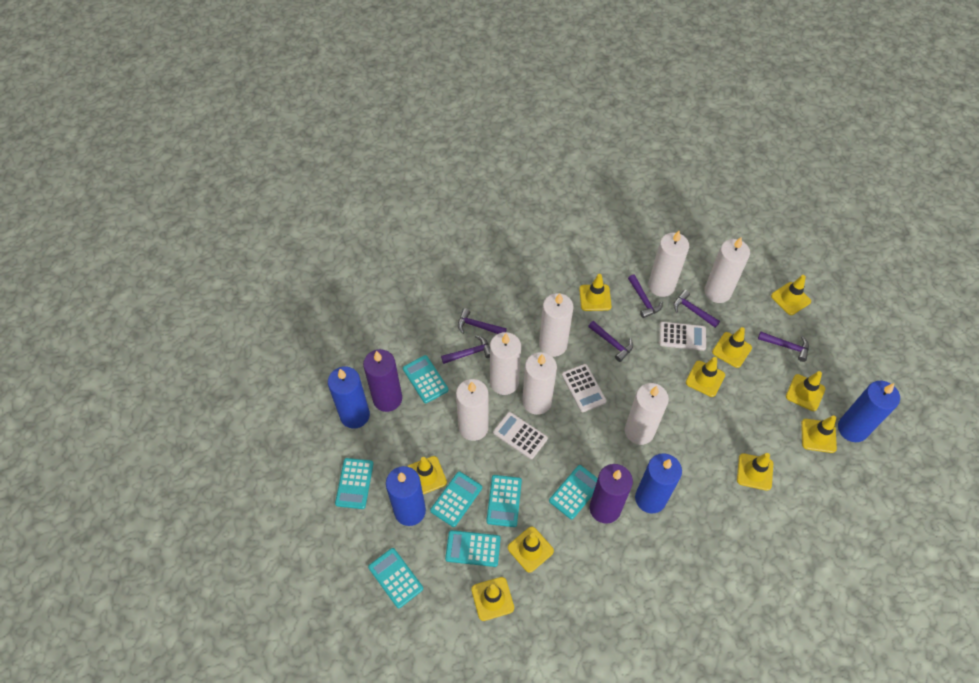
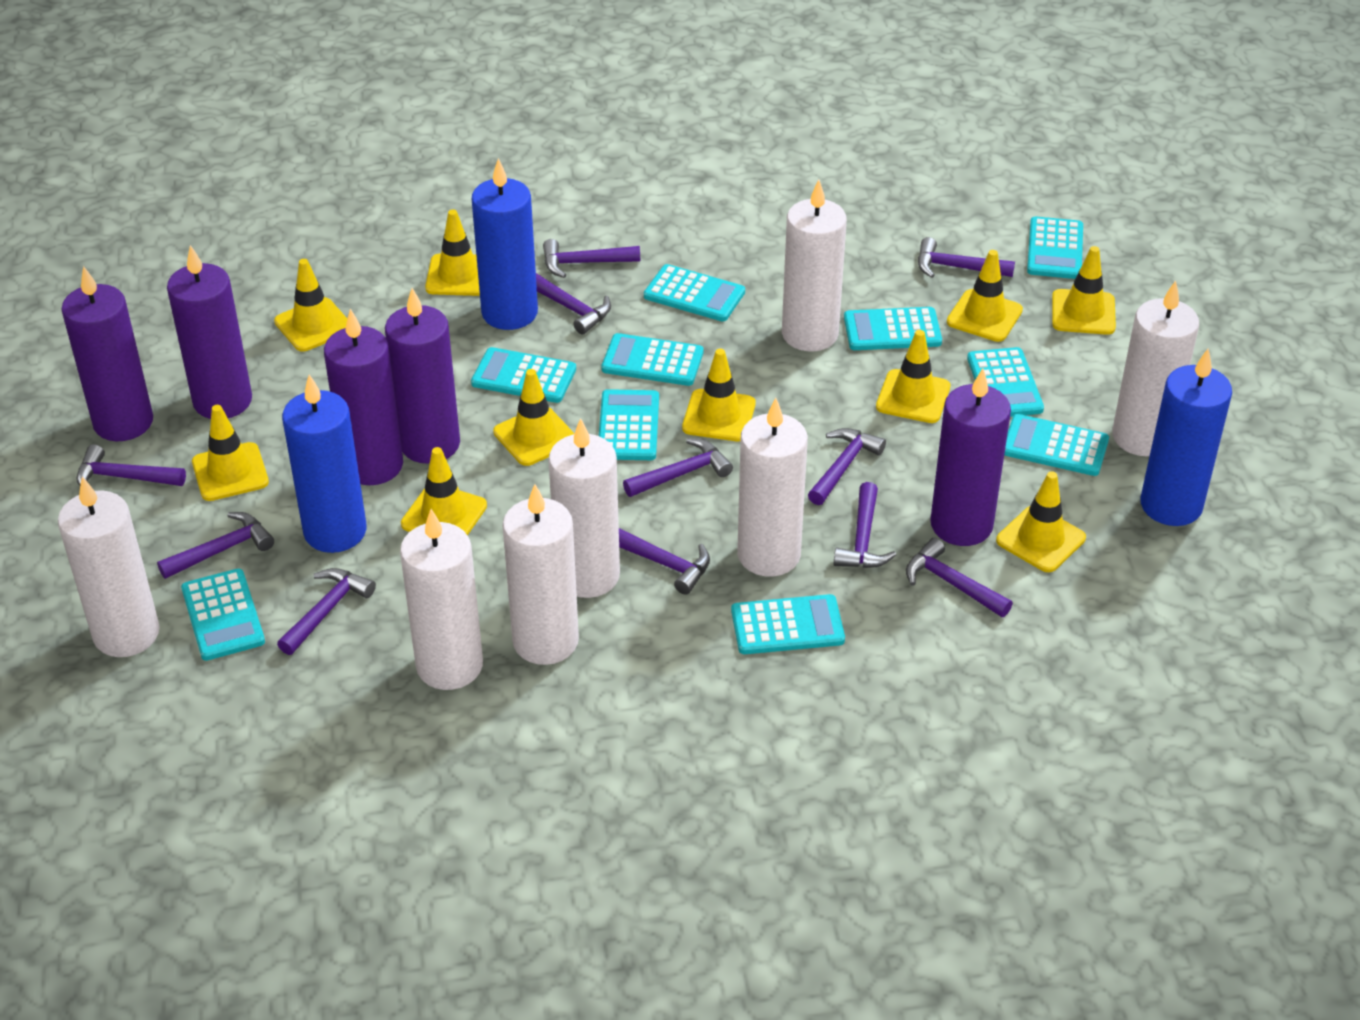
blue candle: [328,366,370,429] [386,466,426,526] [635,453,682,513] [838,381,900,442] = 4 -> [282,374,367,553] [472,158,538,330] [1140,349,1232,526] = 3
purple candle: [363,349,402,412] [590,464,633,524] = 2 -> [61,266,153,441] [167,245,252,419] [324,309,403,485] [385,288,460,464] [930,368,1011,546] = 5
purple hammer: [441,335,490,364] [458,308,507,334] [588,321,633,362] [628,274,663,318] [674,290,720,328] [758,332,809,362] = 6 -> [77,444,186,486] [157,512,274,579] [277,568,376,655] [536,273,611,335] [543,239,640,278] [619,528,710,595] [623,438,733,497] [808,428,886,505] [833,482,896,568] [906,538,1013,617] [918,237,1015,278] = 11
turquoise calculator: [335,458,374,509] [368,548,423,608] [403,355,449,403] [430,471,482,527] [445,530,501,567] [486,475,522,527] [549,465,598,519] = 7 -> [181,568,265,661] [471,347,576,403] [599,389,659,460] [601,333,704,386] [644,264,745,321] [731,594,845,654] [844,307,942,350] [967,347,1044,417] [1004,414,1109,476] [1027,216,1083,279] = 10
white calculator: [493,412,548,459] [562,364,607,412] [659,322,706,351] = 3 -> none = 0

